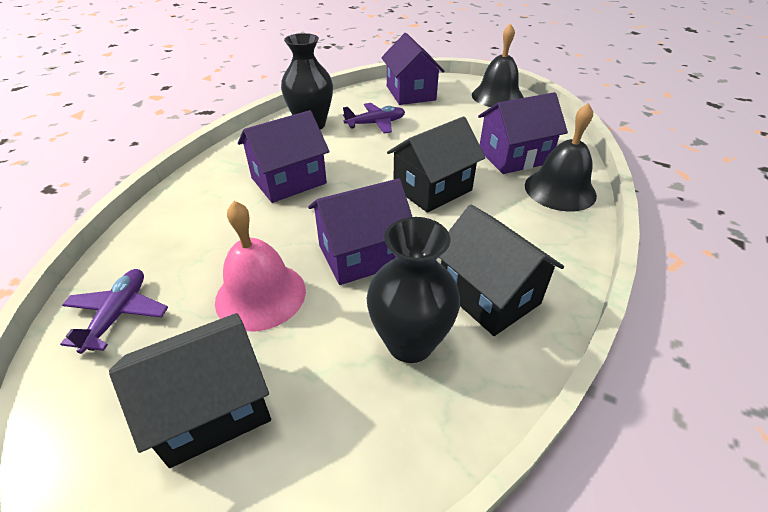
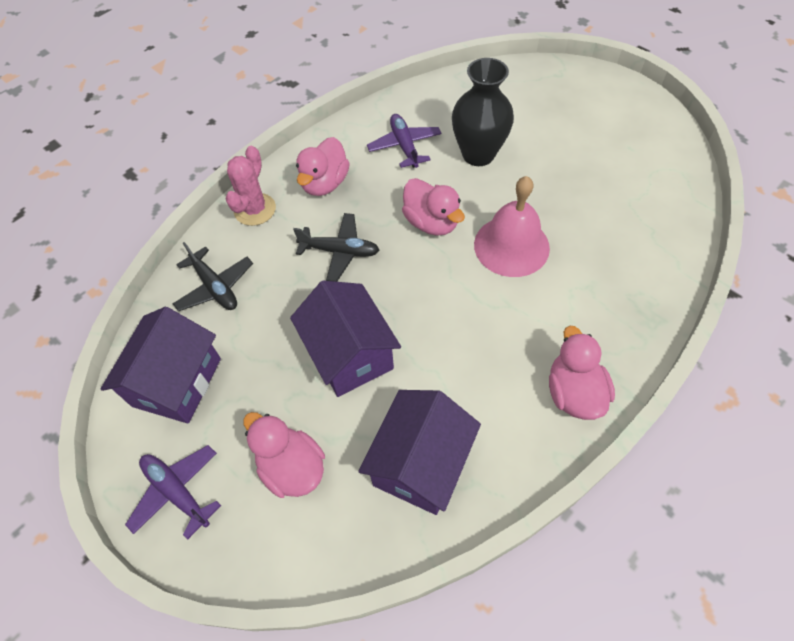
black bell: [472,24,524,107] [525,103,597,212] = 2 -> none = 0
black house: [109,313,271,468] [387,116,485,213] [439,204,564,336] = 3 -> none = 0
black plane: none = 0 -> [173,242,253,311] [293,213,379,282] = 2
black vase: [281,33,333,130] [367,217,460,363] = 2 -> [452,58,514,166] = 1
pink cactus: none = 0 -> [226,146,276,226] = 1
pink duck: none = 0 -> [243,412,325,498] [296,137,350,196] [402,178,465,236] [549,326,615,420] = 4
purple house: [238,110,330,203] [308,178,412,285] [381,33,445,105] [478,92,568,174] = 4 -> [101,307,221,424] [290,281,401,397] [358,390,481,515] = 3

